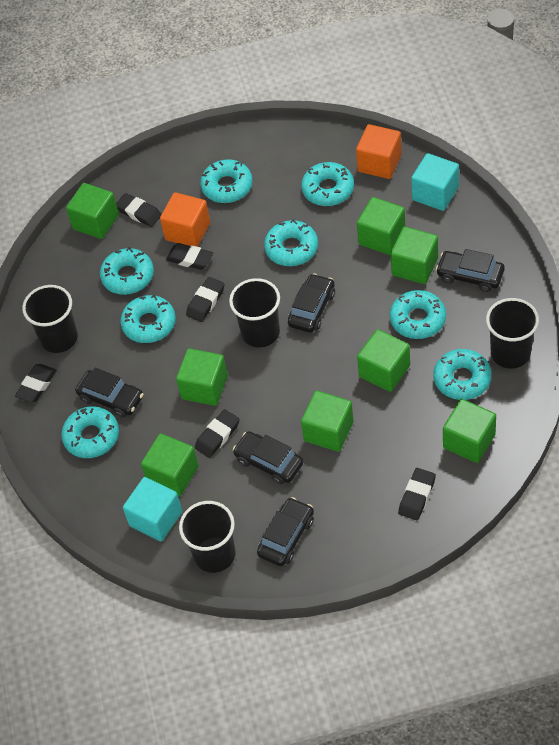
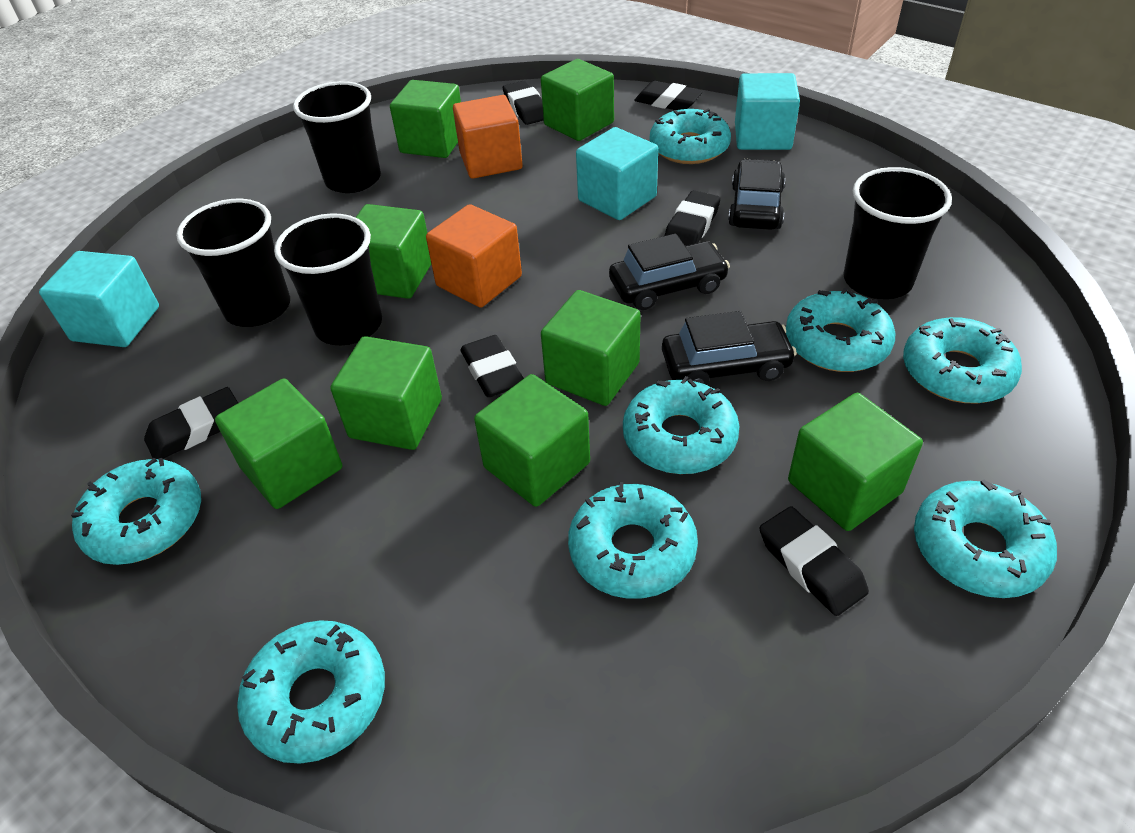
black car: [75,368,143,418] [233,431,303,485] [257,497,314,566] [288,273,335,333] [436,249,505,292] = 5 -> [609,234,730,310] [662,311,797,385] [728,159,785,230] = 3
turquoise cube: [123,477,182,541] [411,153,459,211] = 2 -> [39,251,159,347] [576,127,658,220] [735,73,800,150] = 3

